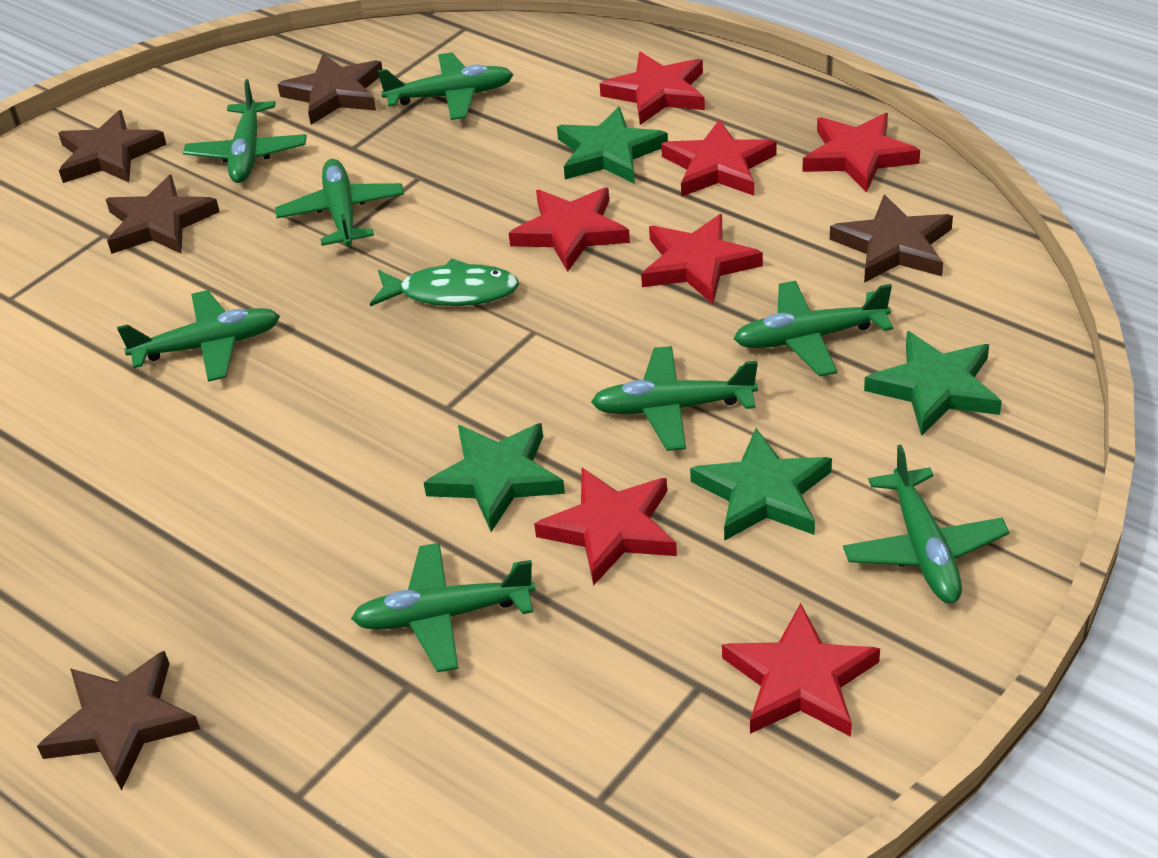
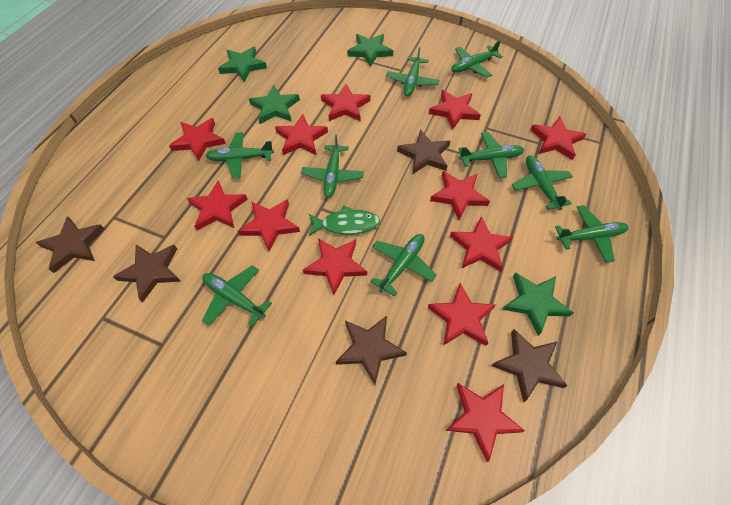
green plane: [117,290,280,382] [183,79,307,183] [275,159,404,247] [351,543,536,672] [377,52,513,120] [591,346,758,451] [734,281,893,377] [843,445,1009,603] = 8 -> [202,265,272,327] [206,132,274,178] [301,135,364,198] [370,234,437,297] [386,47,439,97] [451,40,503,78] [458,132,524,178] [512,156,573,210] [555,205,629,263] = 9
red star: [509,187,630,272] [534,467,677,586] [600,52,705,125] [641,214,763,304] [661,119,777,197] [722,603,880,737] [803,113,920,193] = 7 -> [169,118,226,161] [187,181,248,231] [238,199,300,252] [275,114,328,155] [303,238,367,295] [321,84,370,122] [428,283,496,346] [429,90,481,130] [430,171,490,220] [445,383,525,462] [450,216,513,272] [530,117,586,160] = 12

